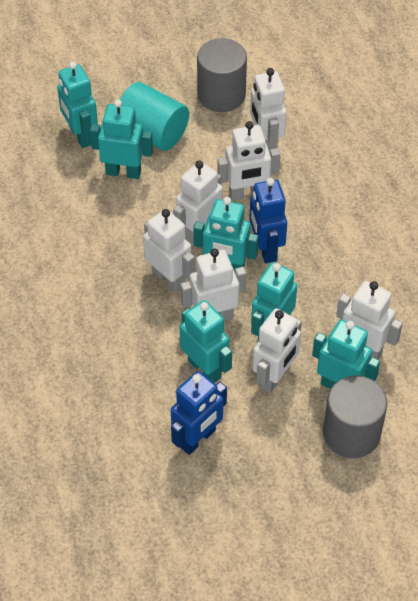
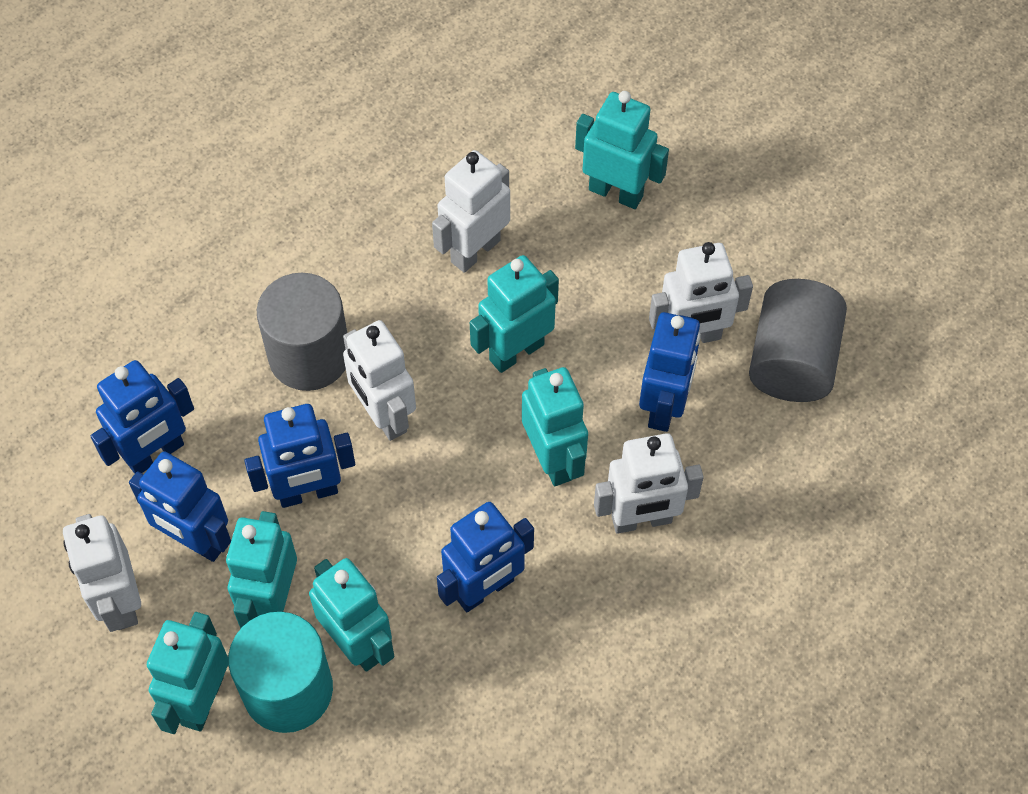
blue robot: [171,371,227,455] [249,178,287,263] = 2 -> [91,360,194,474] [129,451,231,562] [245,404,355,508] [437,502,534,612] [639,312,701,432] = 5
white robot: [143,209,195,293] [173,161,223,245] [180,248,247,320] [217,121,280,201] [250,68,287,153] [252,308,302,393] [336,281,403,359] = 7 -> [63,514,141,632] [343,320,416,441] [432,150,510,273] [594,433,704,534] [649,242,753,343] = 5

